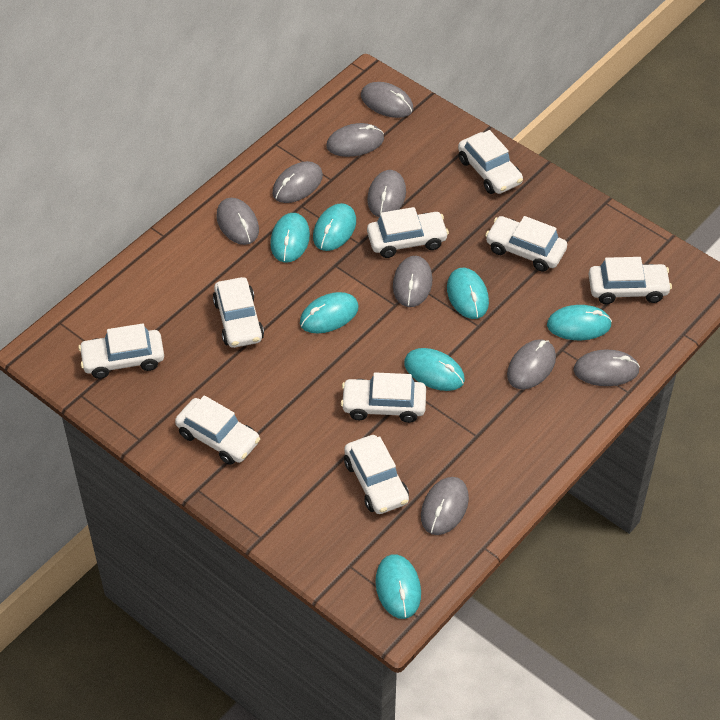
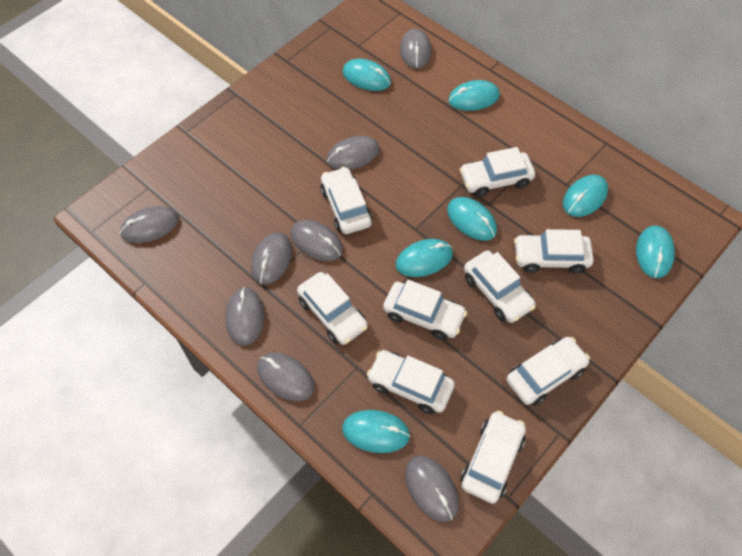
grey mouse: [216,198,259,245] [272,161,323,203] [326,123,384,157] [361,82,413,118] [367,170,406,217] [393,256,433,307] [421,477,469,535] [507,340,556,389] [573,349,640,386] = 9 -> [120,206,179,243] [225,287,265,346] [251,232,292,285] [257,352,315,401] [291,220,343,261] [327,136,380,170] [400,28,431,69] [405,456,459,522] = 8

